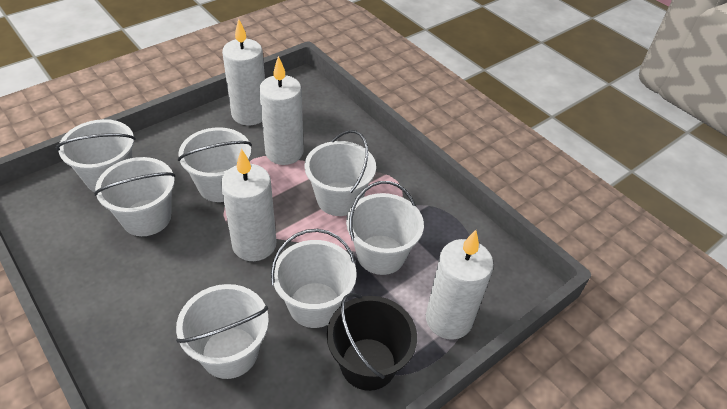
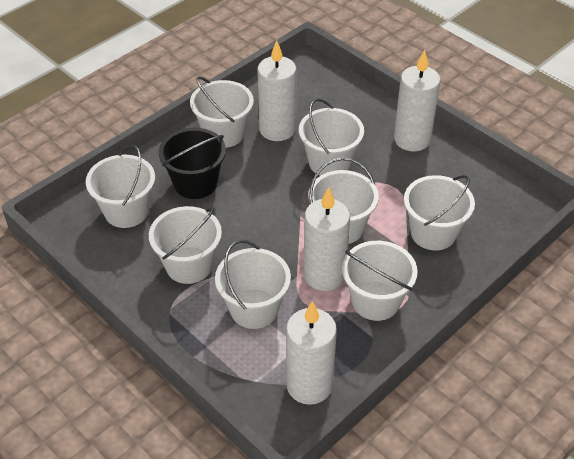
white bucket: [56,119,136,192] [94,157,175,236] [176,284,269,379] [178,127,252,202] [271,229,357,328] [304,130,376,216] [346,181,424,275] = 7 -> [86,145,155,228] [149,206,222,284] [190,76,254,148] [215,240,291,329] [299,98,364,176] [308,158,379,244] [342,241,418,321] [404,175,475,250] = 8

